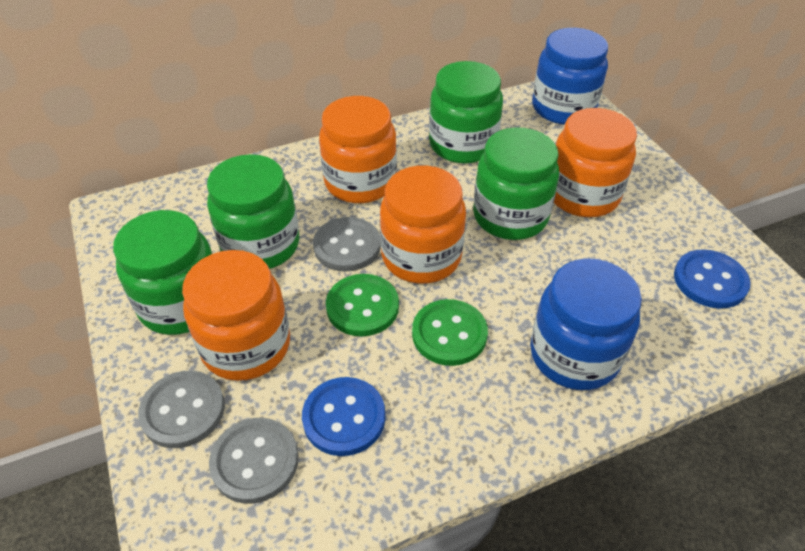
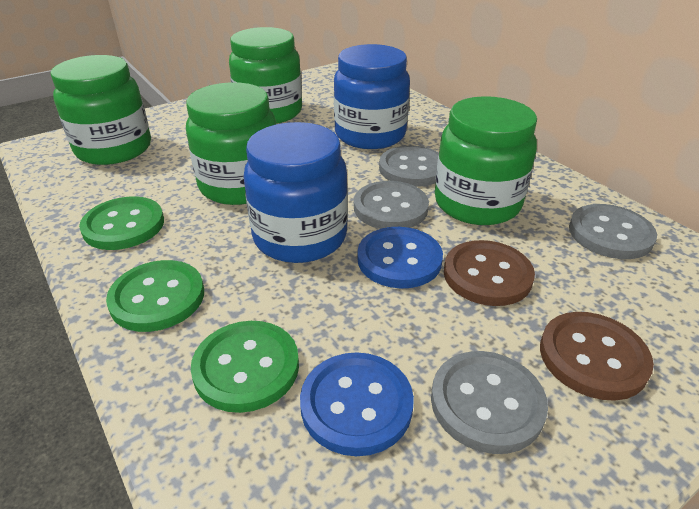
brown button: none = 0 -> [444,240,535,306] [540,312,654,401] = 2
green button: [326,274,399,336] [412,299,488,366] = 2 -> [79,196,164,250] [106,260,204,332] [191,321,299,413] = 3
grey button: [138,371,225,448] [209,418,299,504] [313,217,381,272] = 3 -> [354,181,429,229] [379,146,439,187] [431,351,548,454] [569,204,657,259] = 4
orange jar: [182,250,290,381] [319,96,397,203] [380,165,466,284] [554,108,637,217] = 4 -> none = 0

